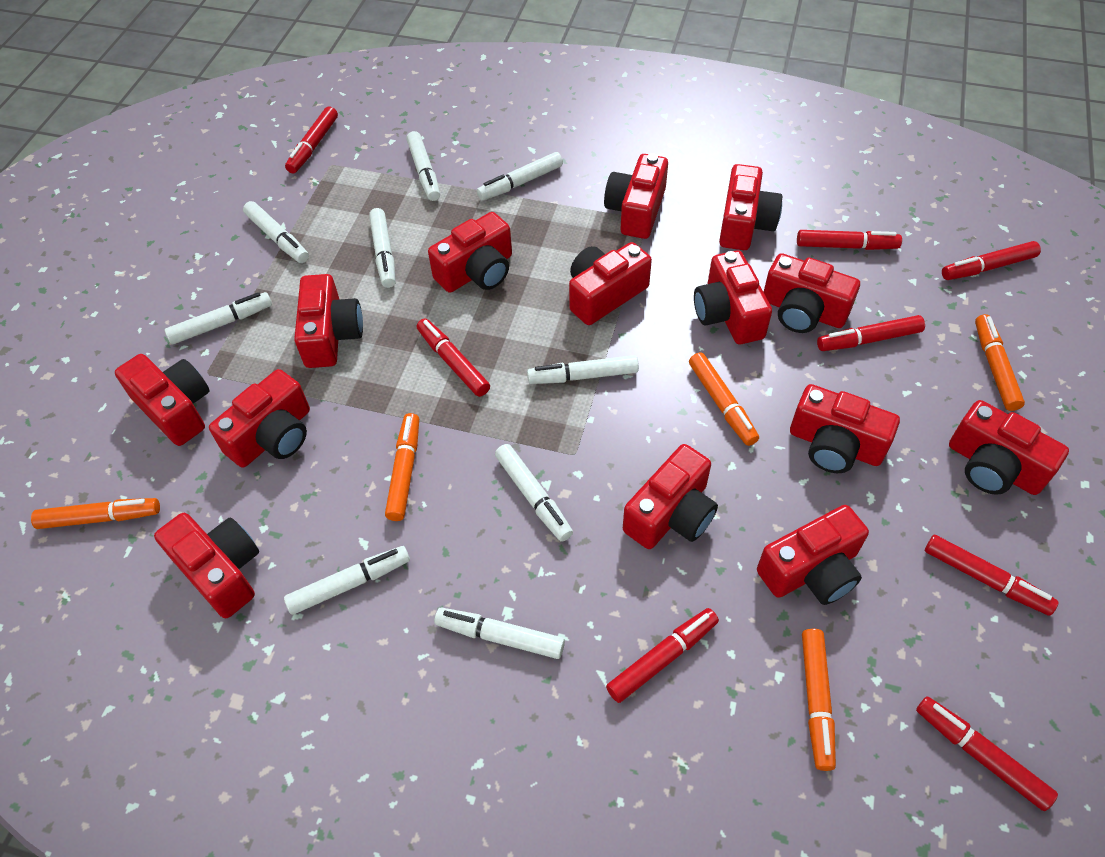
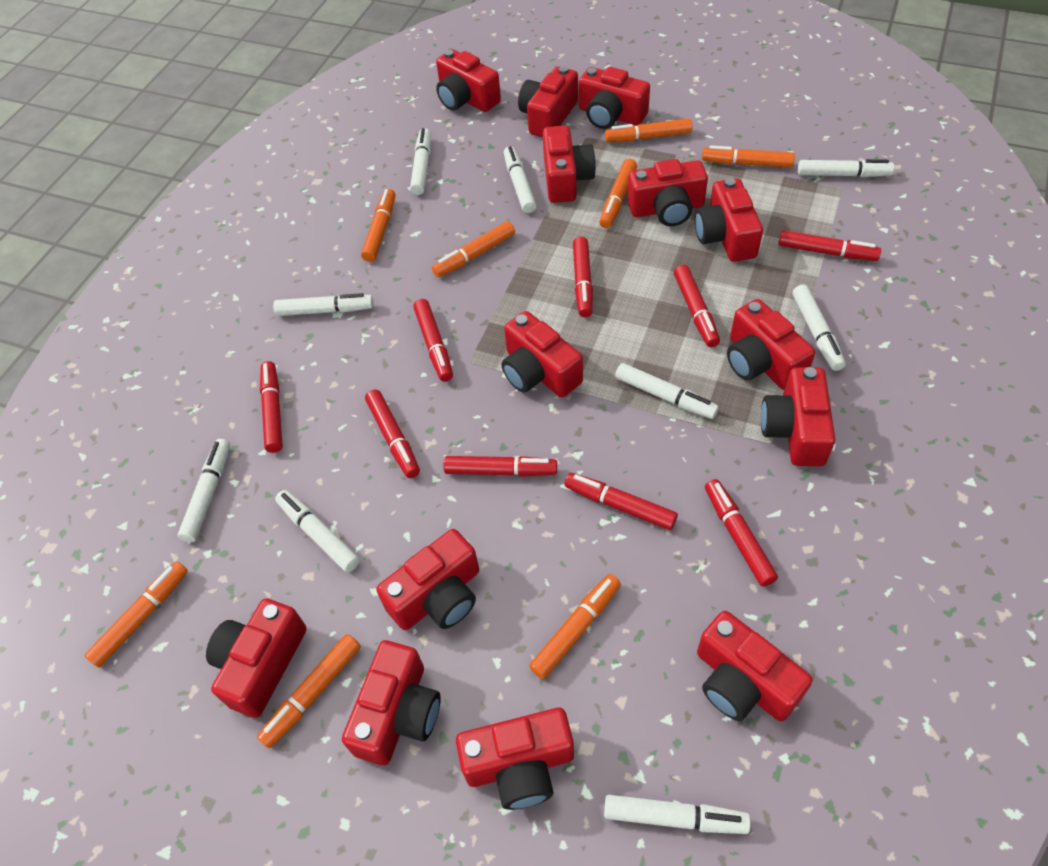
orange marker: [31,498,160,529] [385,413,419,521] [689,352,759,446] [802,629,836,771] [975,314,1025,411] = 5 -> [84,561,188,667] [257,634,361,748] [361,189,396,262] [432,221,515,277] [529,574,621,679] [599,159,637,228] [605,118,692,142] [702,145,795,168] = 8
red marker: [285,106,338,173] [417,318,490,397] [606,608,719,703] [797,230,902,250] [817,315,925,351] [916,696,1058,811] [925,535,1059,616] [942,241,1041,280] = 8 -> [260,361,283,453] [365,389,420,478] [413,299,453,382] [444,456,557,477] [565,473,678,530] [573,237,593,317] [674,265,720,347] [705,479,778,587] [778,230,881,261] = 9

